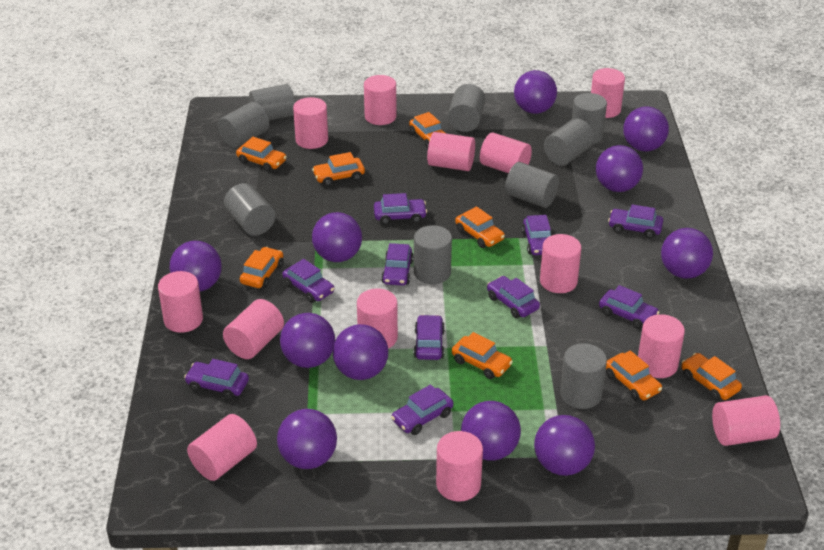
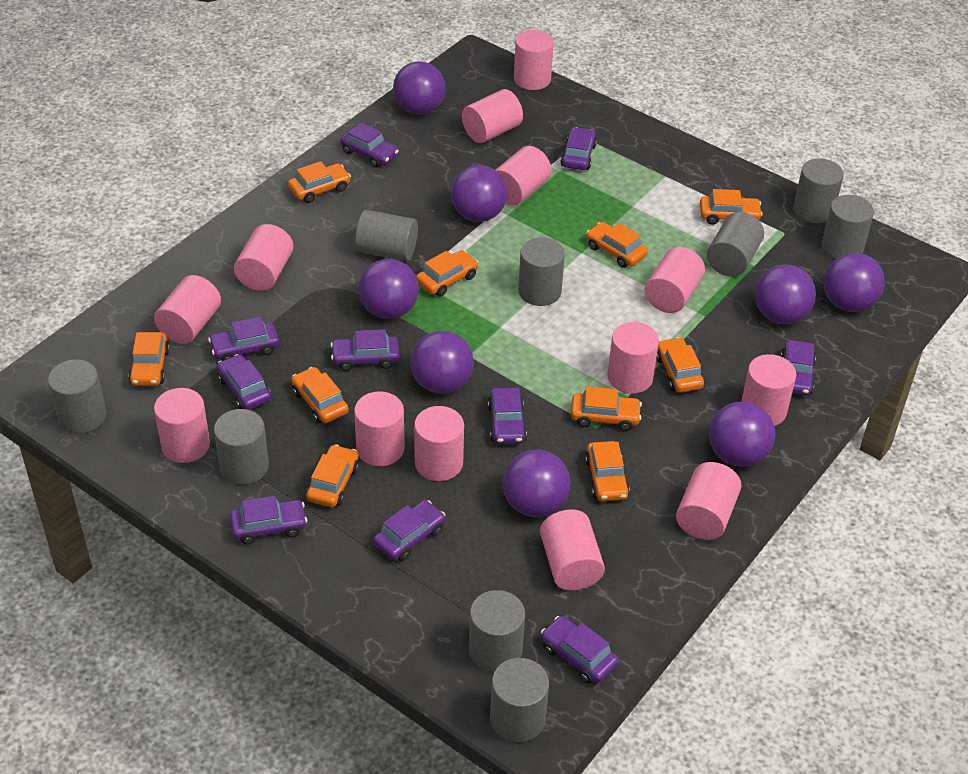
orange car: [236,137,287,172] [240,247,283,288] [312,152,365,186] [409,112,447,148] [452,332,513,379] [455,206,505,248] [606,350,662,401] [681,353,742,401] = 8 -> [128,332,170,386] [288,161,351,203] [291,367,349,423] [306,444,359,507] [416,250,479,297] [571,387,642,431] [585,441,630,501] [586,222,648,268] [656,337,704,393] [700,189,763,225] = 10
purple ball: [170,241,222,292] [277,409,337,469] [280,313,335,368] [312,212,362,262] [333,324,388,380] [461,401,521,460] [514,70,557,114] [534,415,595,476] [596,145,643,192] [623,106,669,152] [661,228,713,279] = 11 -> [358,259,419,319] [393,61,446,115] [411,331,474,394] [451,165,507,222] [503,450,570,517] [709,401,775,467] [755,264,816,324] [824,253,885,312] = 8

